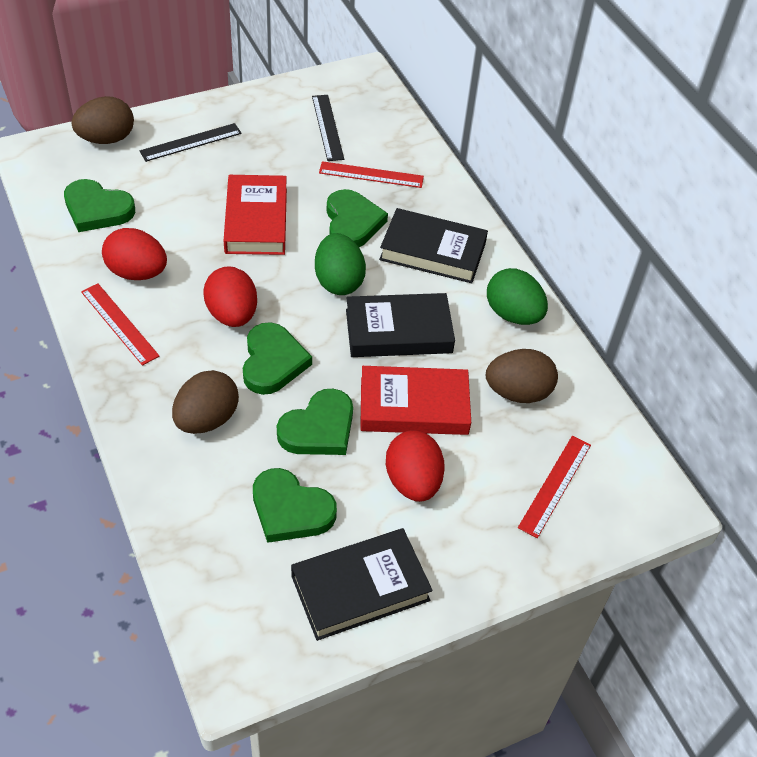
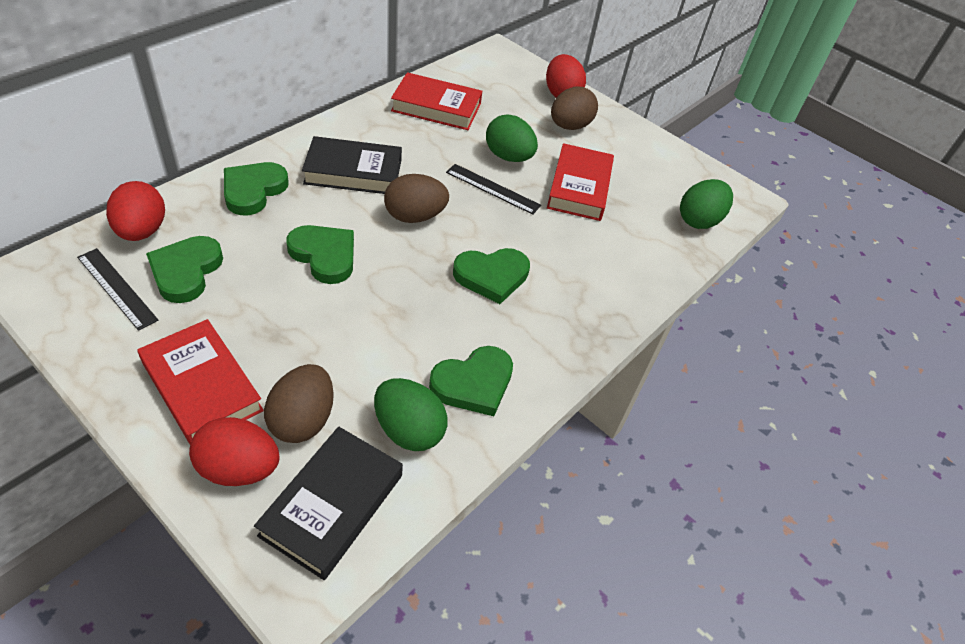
black book: [291,528,433,641] [346,293,455,357] [379,208,488,283] = 3 -> [254,427,403,580] [302,136,402,194] = 2
green egg: [315,233,366,295] [487,268,548,325] = 2 -> [374,378,447,451] [486,114,538,162] [680,179,733,229] = 3
red book: [224,175,287,255] [360,366,471,435] = 2 -> [137,319,264,444] [391,72,482,130] [547,143,614,221] = 3
red ruler: [81,283,160,366] [319,161,424,188] [518,436,591,538] = 3 -> none = 0

